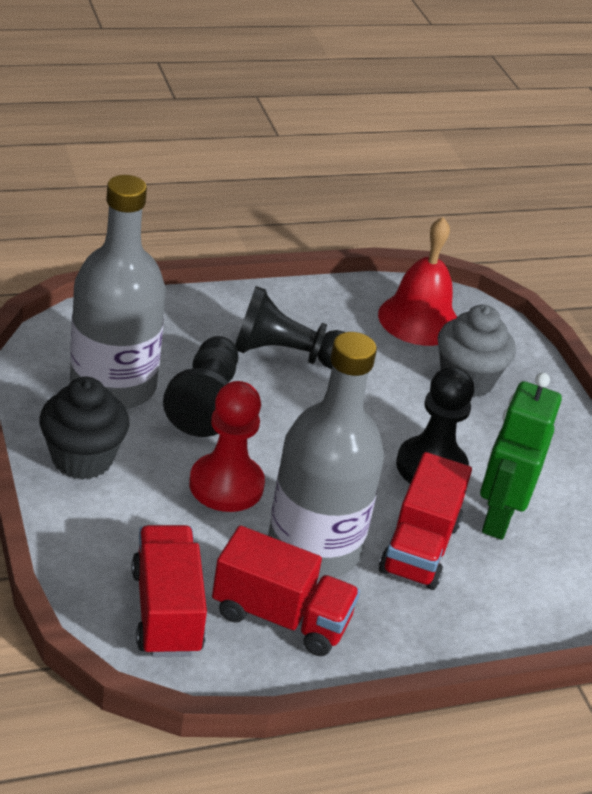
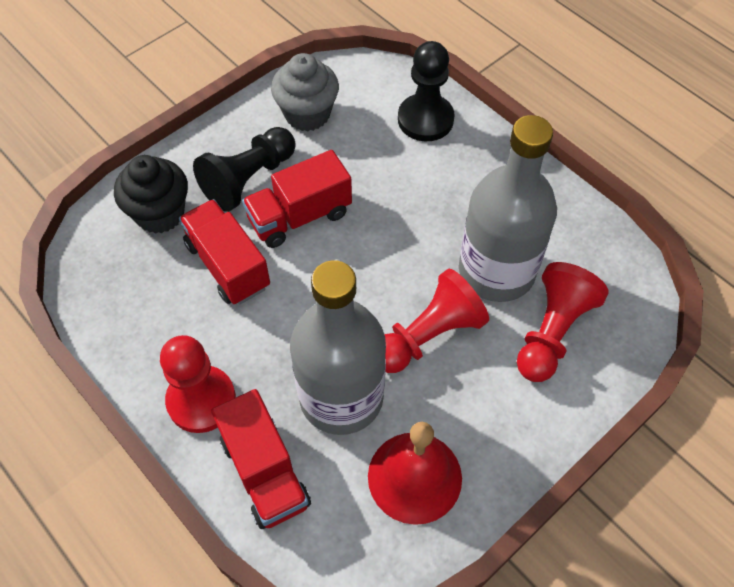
black pawn: [163,336,238,437] [235,286,344,369] [396,366,474,483] = 3 -> [193,127,296,212] [398,41,455,141] = 2
green robot: [480,373,562,540] = 1 -> none = 0
red pawn: [189,381,265,512] = 1 -> [160,335,236,433] [384,269,489,373] [517,262,609,382] = 3

